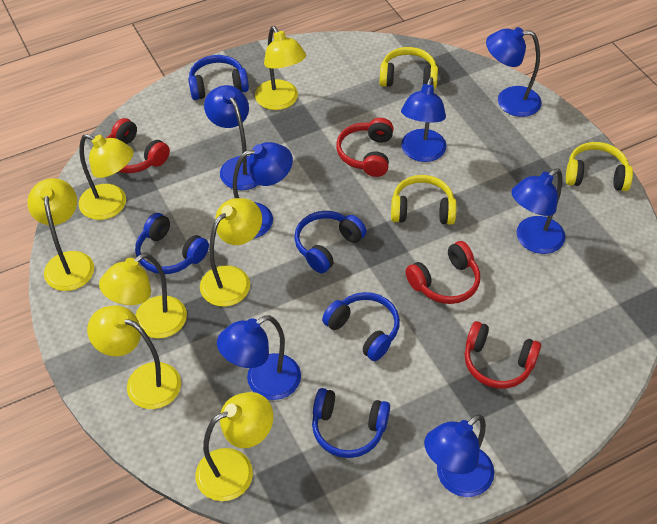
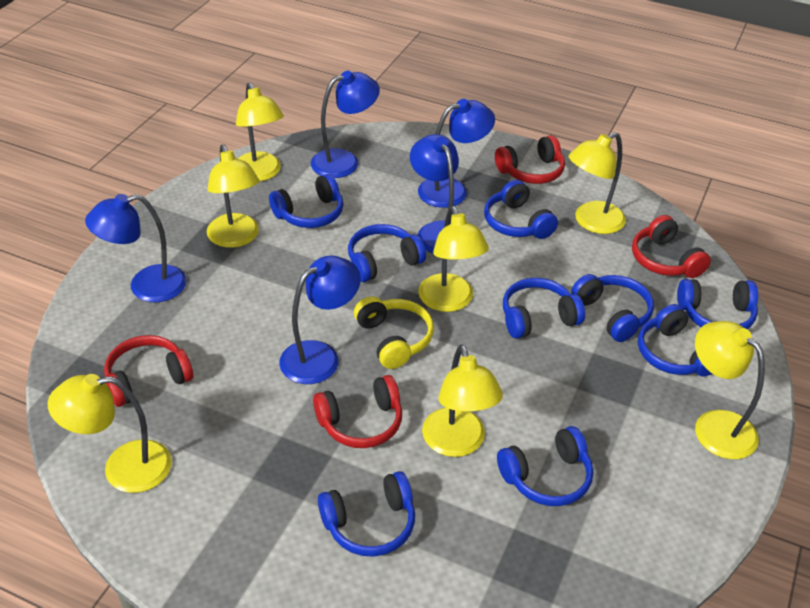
blue headphones: [135,213,209,274] [188,55,249,100] [294,211,367,273] [312,388,390,458] [322,292,400,361] = 5 -> [269,174,344,228] [318,471,415,557] [348,224,426,282] [484,180,558,239] [497,426,593,506] [503,278,585,339] [571,274,654,342] [638,304,712,377] [677,279,758,329] = 9
blue lamp: [204,85,258,190] [217,315,301,400] [233,142,293,239] [401,77,447,162] [424,414,494,497] [486,27,541,117] [511,168,565,254] = 7 -> [85,194,187,302] [279,256,361,384] [311,71,380,178] [410,134,459,253] [418,99,495,208] = 5
yellow headphones: [379,47,438,89] [391,175,457,225] [566,142,633,191] = 3 -> [354,296,434,369] = 1

